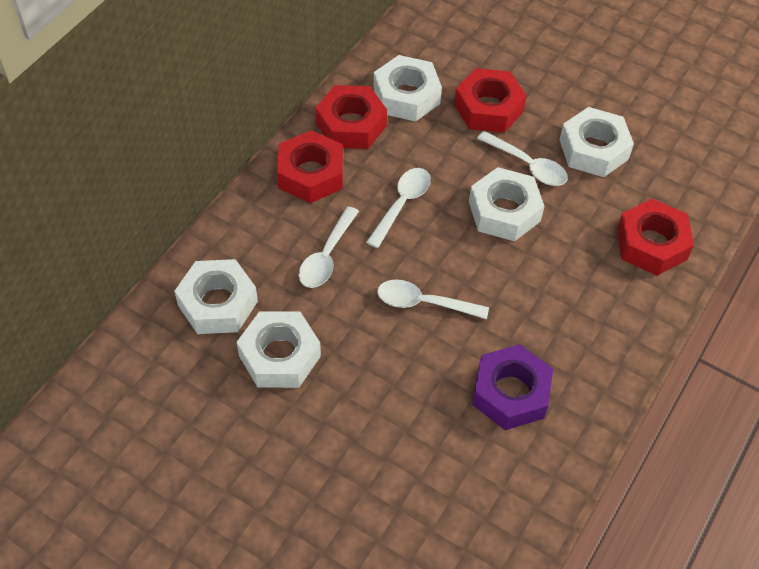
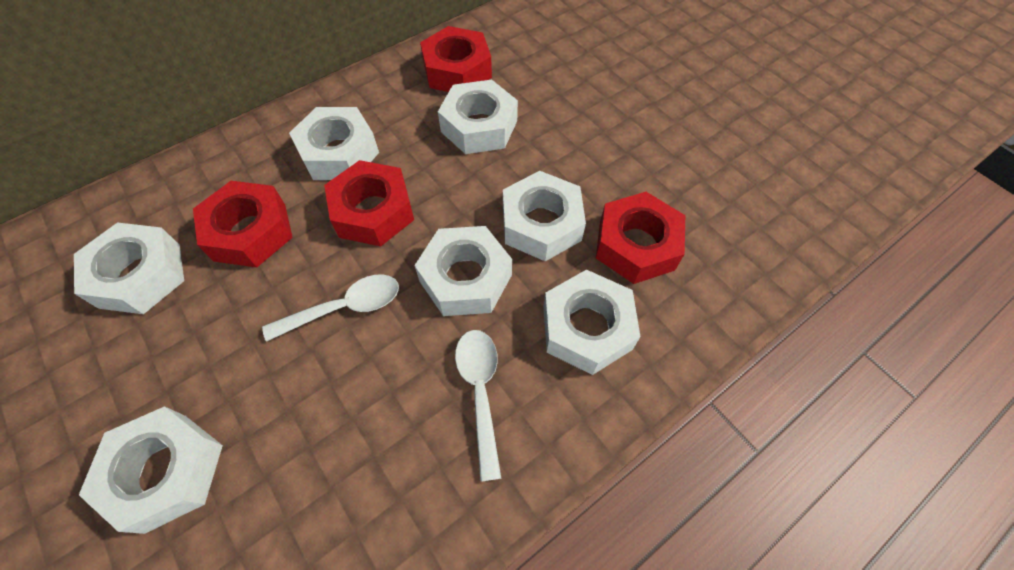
purple nut: [472,344,553,430] = 1 -> none = 0
white nut: [174,259,258,334] [237,311,321,388] [373,55,442,122] [469,167,544,241] [559,107,634,177] = 5 -> [74,222,184,314] [79,406,223,534] [289,107,379,180] [414,226,512,316] [438,80,518,154] [503,171,586,261] [543,270,640,375] = 7
white spoon: [299,206,359,288] [366,168,431,248] [377,279,489,319] [477,131,568,186] = 4 -> [262,274,399,342] [455,330,501,482] = 2

